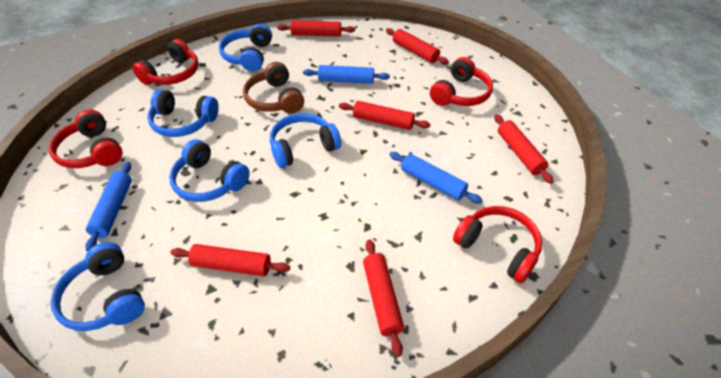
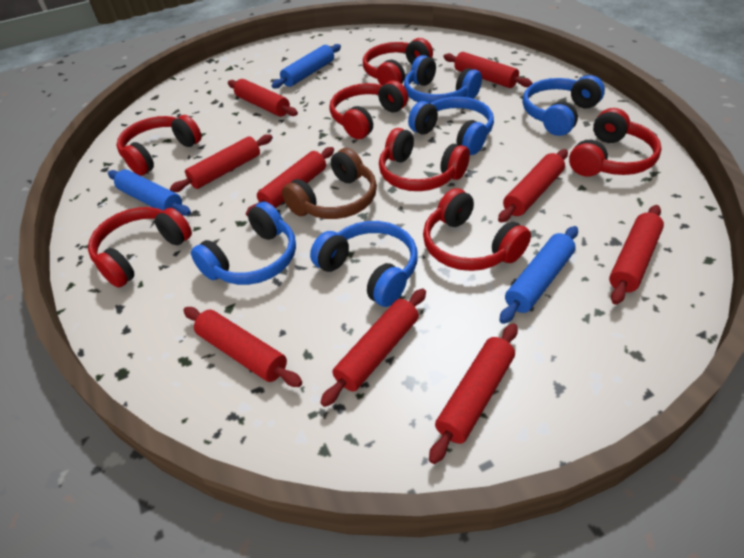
red headphones: [49,110,122,168] [132,39,199,85] [430,57,493,106] [453,206,542,283] = 4 -> [88,207,192,288] [116,115,202,176] [329,80,408,139] [363,38,433,85] [379,128,470,191] [423,188,531,271] [569,108,662,177] = 7
red rolling pin: [171,244,290,276] [277,20,355,37] [339,101,431,130] [363,239,404,357] [386,28,449,64] [494,114,554,184] = 6 -> [170,134,273,192] [183,307,302,387] [228,79,298,117] [246,147,334,217] [320,289,426,407] [429,323,518,464] [443,52,533,88] [498,149,568,223] [609,205,664,305] = 9

